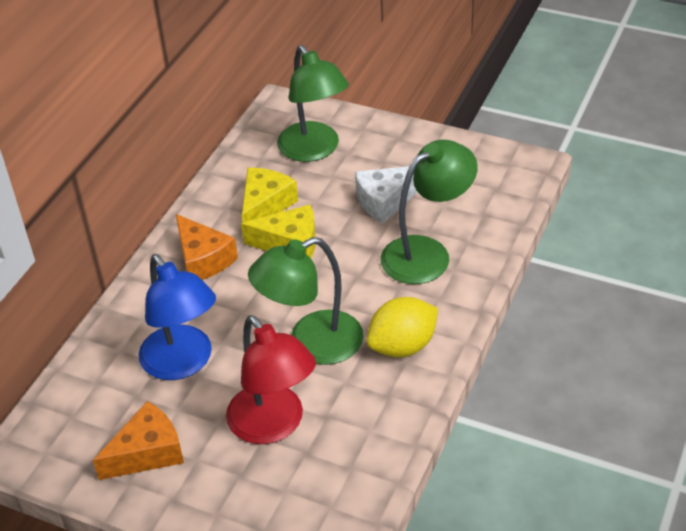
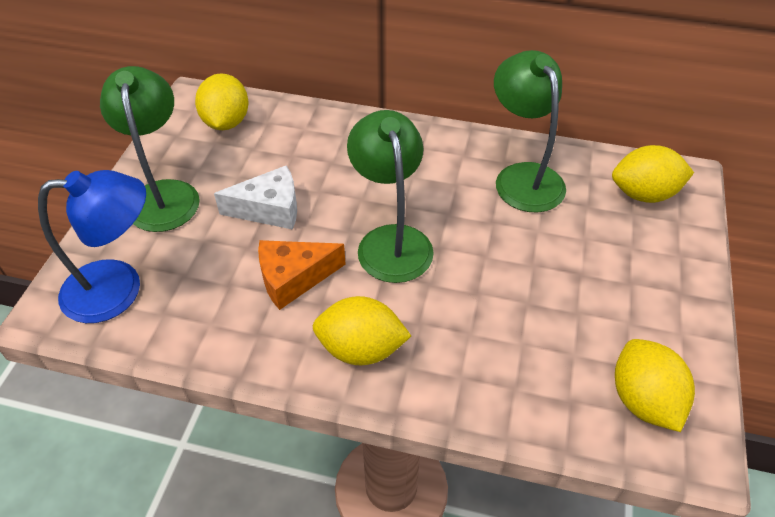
orange cheese: [93,401,184,480] [176,214,238,280] = 2 -> [258,240,346,310] = 1
red lamp: [226,315,316,444] = 1 -> none = 0
yellow cheese: [241,205,316,258] [242,168,298,222] = 2 -> none = 0
yellow lemon: [367,297,438,357] = 1 -> [195,73,249,130] [313,296,411,365] [612,145,694,203] [615,339,695,432] = 4

